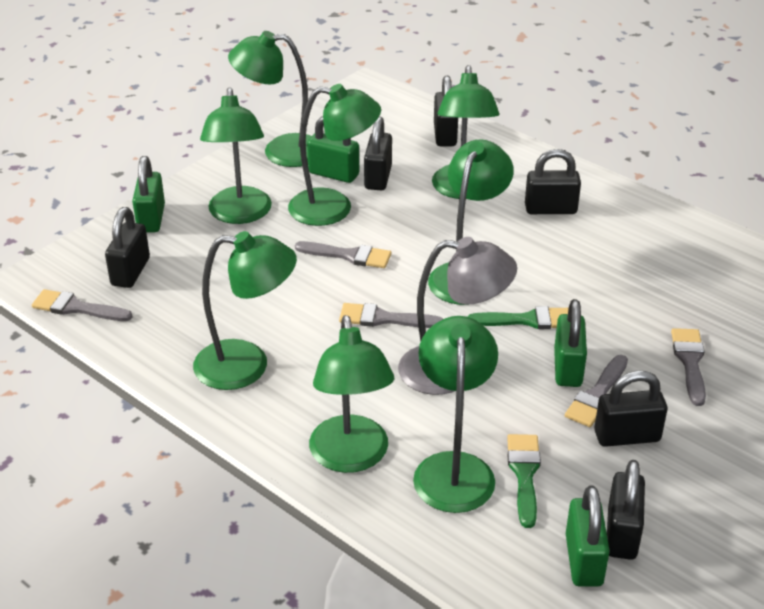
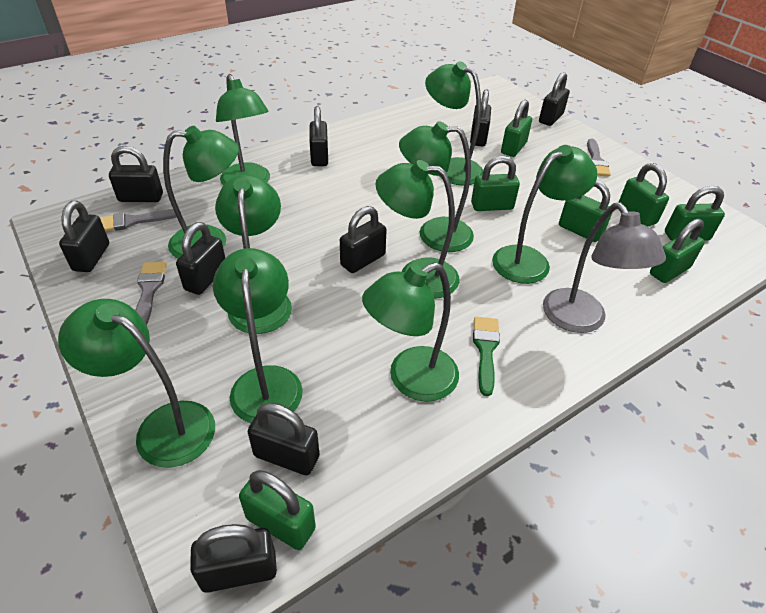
black padlock: [105,207,150,288] [364,116,392,190] [434,76,458,147] [525,149,581,214] [594,370,667,447] [607,460,645,560] = 6 -> [59,201,109,272] [109,146,163,202] [176,222,225,295] [190,524,277,593] [248,403,319,475] [309,106,328,166] [340,206,387,273] [470,89,491,146] [539,72,570,126] = 9
green brush: [467,306,569,329] [507,434,541,528] = 2 -> [473,317,500,396] = 1
green lamp: [193,231,297,390] [200,87,272,224] [228,31,312,167] [288,84,381,226] [309,315,394,473] [413,316,498,513] [428,140,514,305] [432,65,499,199] = 8 -> [58,299,215,468] [163,126,239,259] [213,248,303,423] [215,175,292,334] [216,74,270,185] [362,262,459,402] [375,160,459,299] [399,121,474,252] [425,61,483,186] [492,145,597,284] = 10
green padlock: [132,156,165,233] [307,116,359,183] [554,299,587,387] [566,486,610,587] = 4 -> [239,470,316,550] [471,156,520,211] [501,100,532,157] [559,180,613,242] [618,163,669,226] [650,219,705,283] [665,186,725,241] = 7
grey brush: [32,289,133,321] [295,241,391,268] [339,303,443,328] [565,355,628,427] [671,328,706,406] = 5 -> [100,209,177,232] [135,262,167,325] [587,139,611,177] = 3

